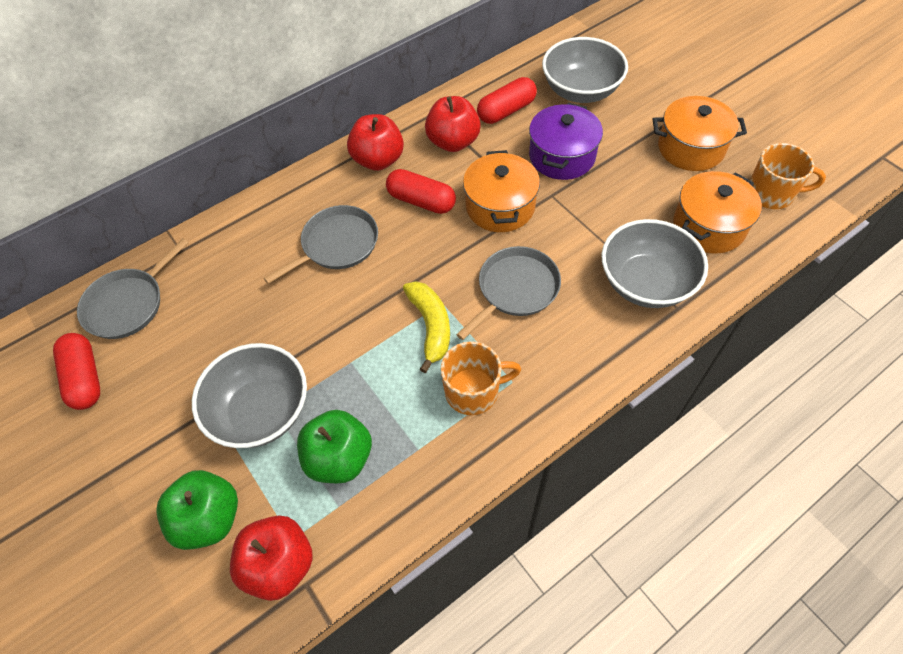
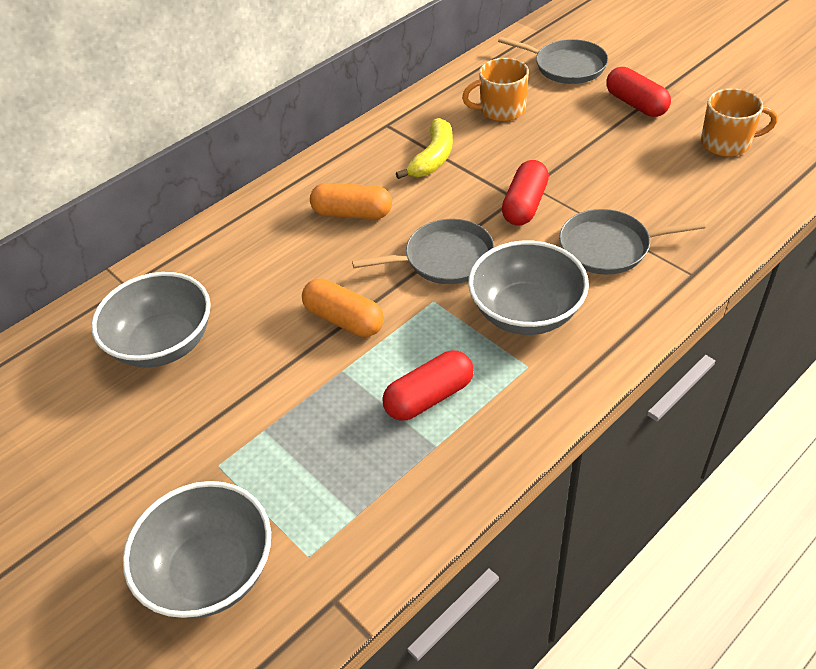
green apple: [156,470,238,550] [297,410,372,483] = 2 -> none = 0
orange capsule: none = 0 -> [302,278,384,337] [310,183,392,219] = 2
orange pot: [463,150,540,232] [653,96,747,171] [673,171,762,254] = 3 -> none = 0
purple pot: [529,103,603,180] = 1 -> none = 0
red apple: [230,515,313,601] [347,114,404,171] [425,96,481,152] = 3 -> none = 0

